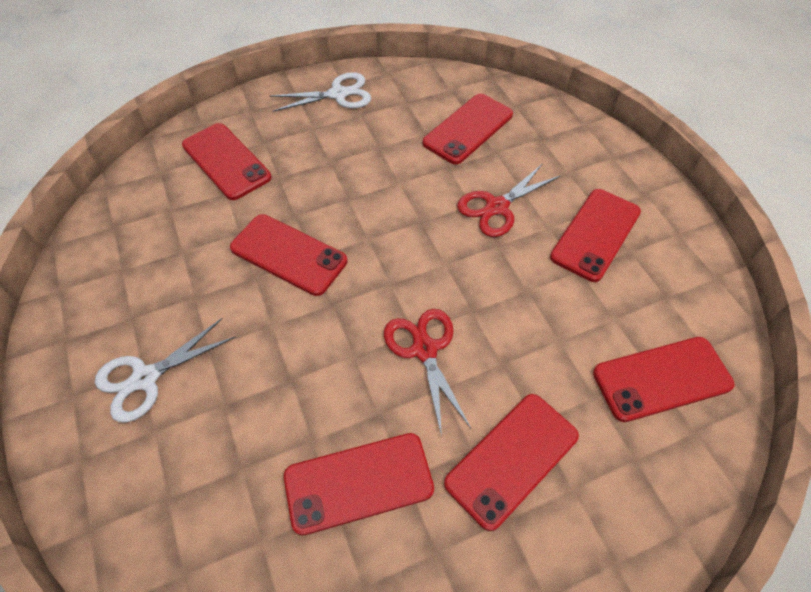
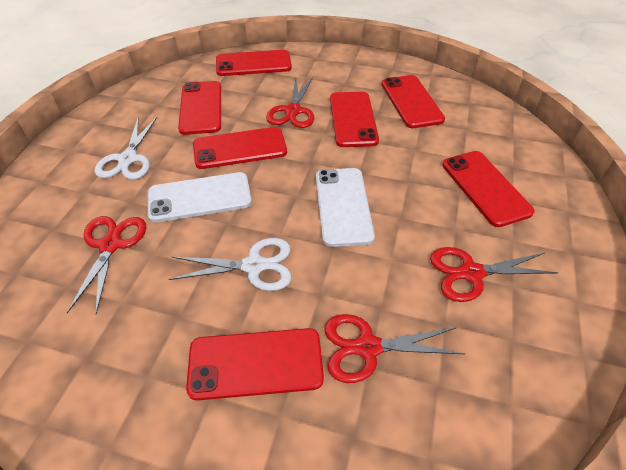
red scissors: [384,309,471,437] [457,163,560,237] = 2 -> [67,216,146,314] [266,77,314,128] [324,314,465,383] [430,247,558,302] = 4
white phone: none = 0 -> [148,172,252,223] [316,168,375,247] = 2

